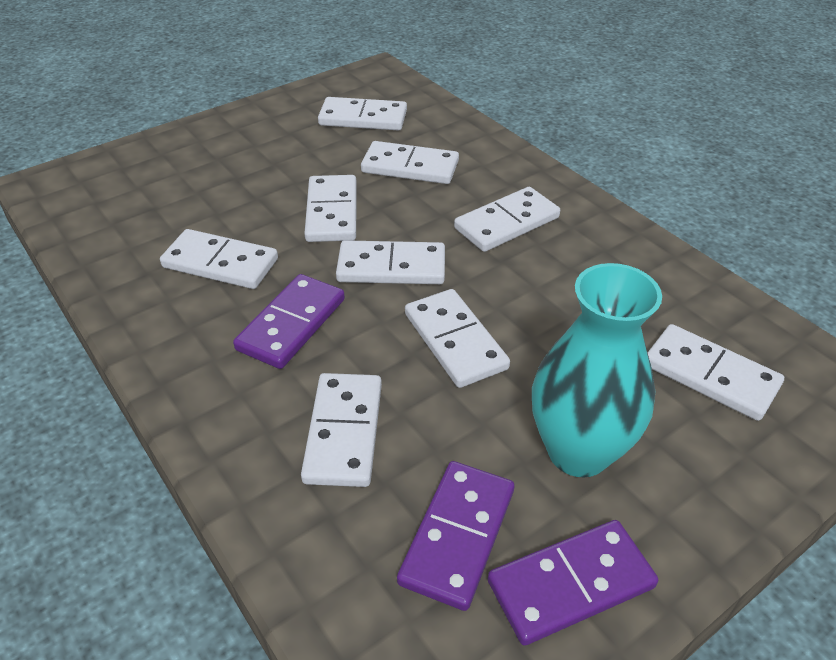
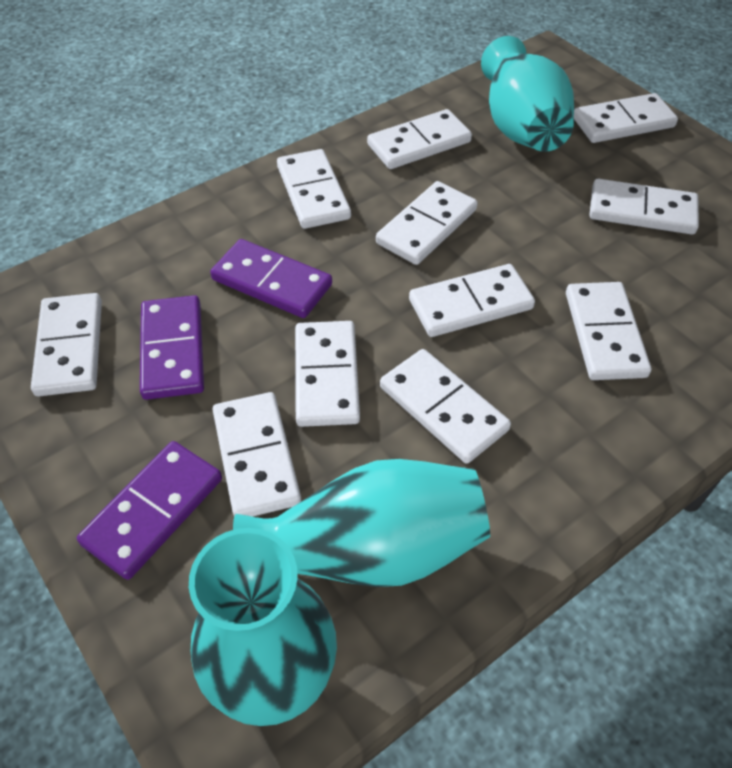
turquoise vase: [532,263,662,477] = 1 -> [189,528,337,726] [233,459,490,587] [481,36,574,152] = 3
white domino: [160,229,278,289] [301,373,382,487] [304,175,357,242] [318,97,407,130] [336,240,445,284] [361,141,459,184] [405,289,510,388] [454,187,560,252] [647,324,784,421] = 9 -> [31,293,102,397] [213,392,301,517] [277,149,351,229] [295,321,360,427] [367,109,472,169] [376,181,478,265] [380,349,511,464] [409,264,535,337] [566,282,651,380] [574,93,678,143] [589,179,699,235] = 11

